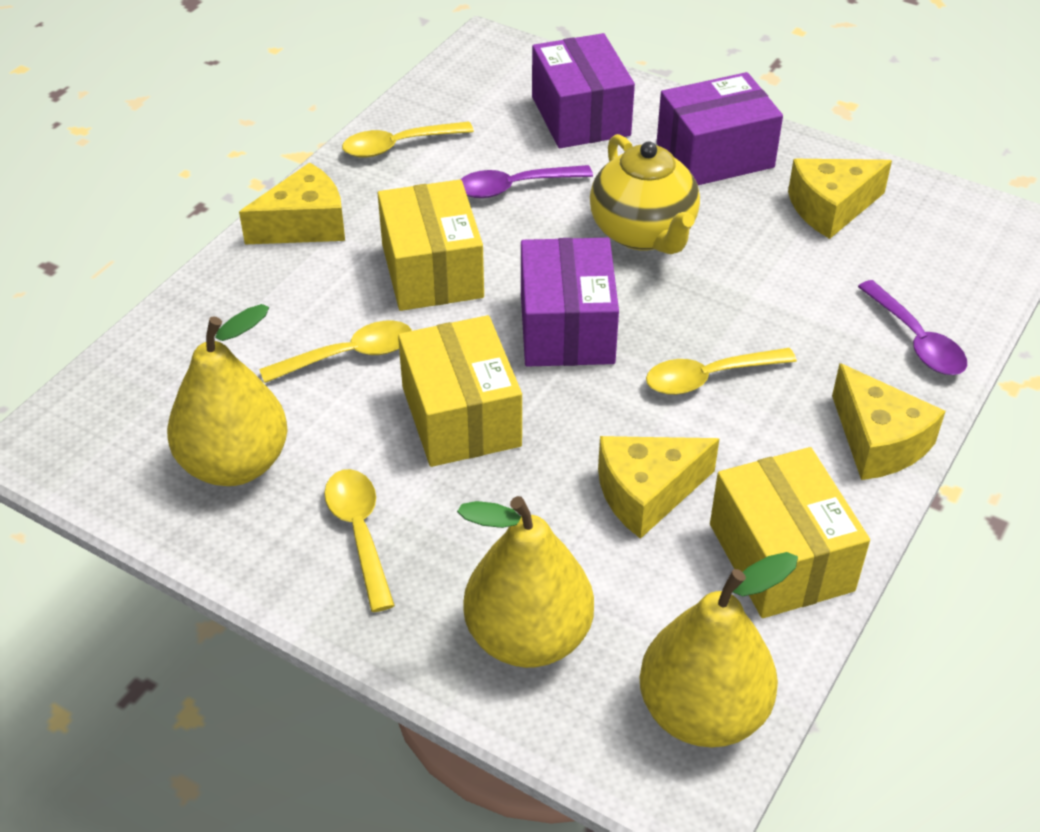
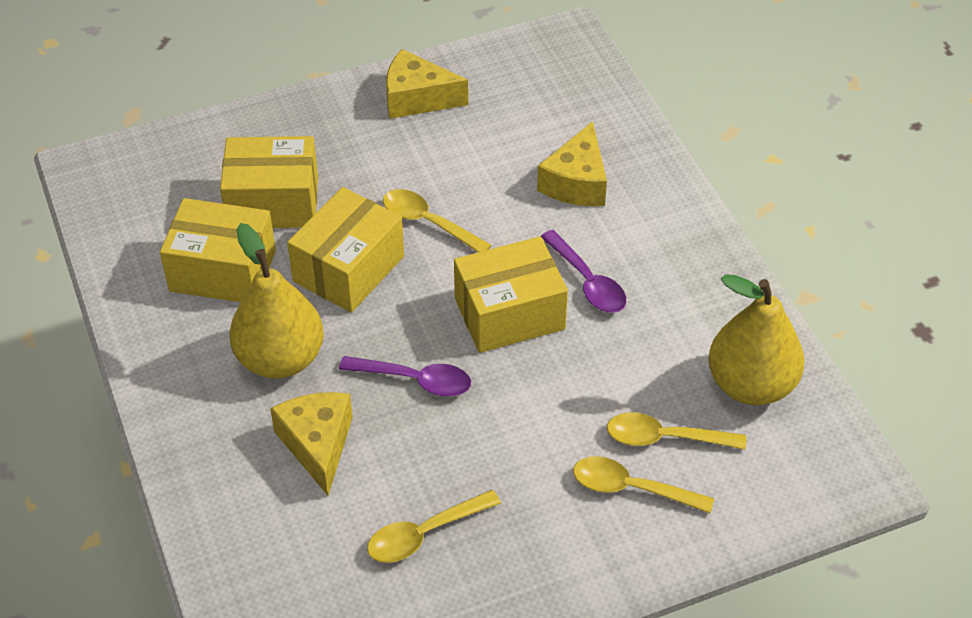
purple box: [521,238,619,367] [532,33,635,148] [657,72,783,185] = 3 -> none = 0
yellow box: [378,180,484,311] [398,315,522,467] [710,447,870,618] = 3 -> [160,198,276,302] [220,136,318,228] [287,187,404,312] [454,236,568,353] = 4
yellow cheese: [239,162,345,244] [598,436,719,539] [788,159,892,239] [832,363,945,480] = 4 -> [270,392,353,496] [386,49,468,119] [537,121,607,206] = 3
yellow pear: [167,304,288,486] [457,496,594,668] [640,552,798,747] = 3 -> [229,223,324,379] [708,274,805,405] = 2
yellow teapot: [590,134,700,254] = 1 -> none = 0

